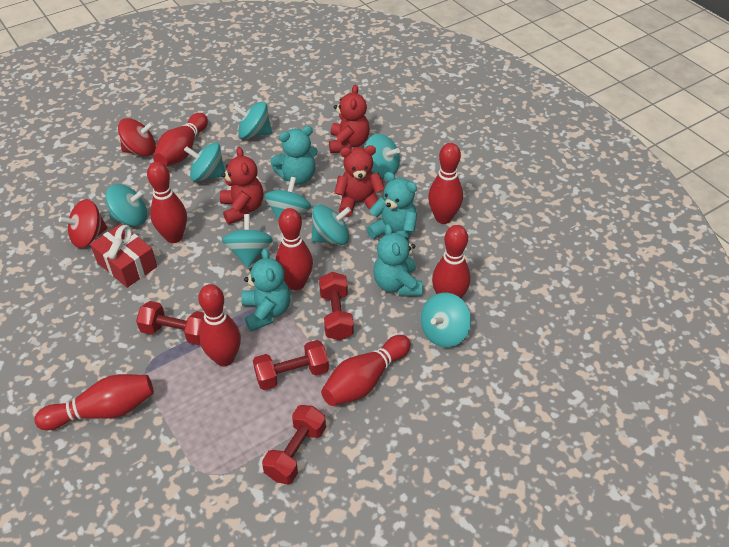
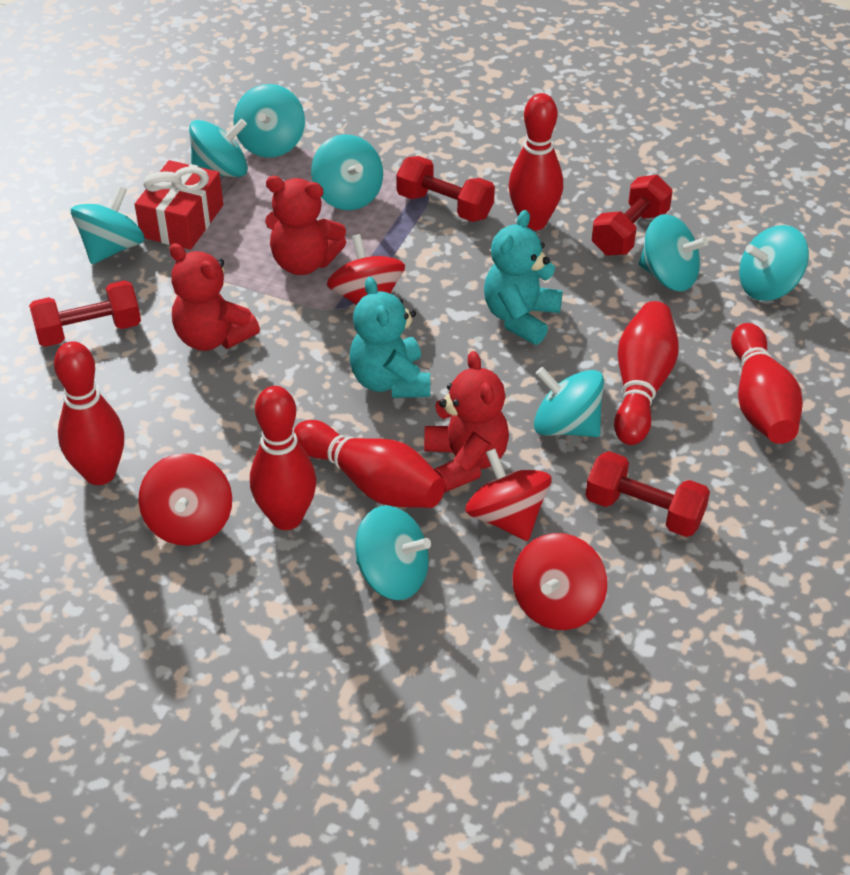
red bowling pin: [34,374,154,430] [147,162,187,243] [153,113,208,166] [198,284,241,366] [276,208,313,290] [321,335,411,406] [428,143,463,224] [432,225,470,298] = 8 -> [54,341,124,485] [250,386,316,530] [294,420,445,508] [508,93,563,231] [614,301,679,445] [731,323,803,444] = 6
red spinning top: [59,199,107,248] [118,118,156,156] = 2 -> [138,453,232,546] [327,234,405,305] [465,449,552,541] [513,533,607,630] = 4
turquoise teddy bear: [241,248,290,332] [270,126,318,185] [367,172,417,241] [373,224,423,296] = 4 -> [349,277,430,398] [484,210,563,345] = 2

